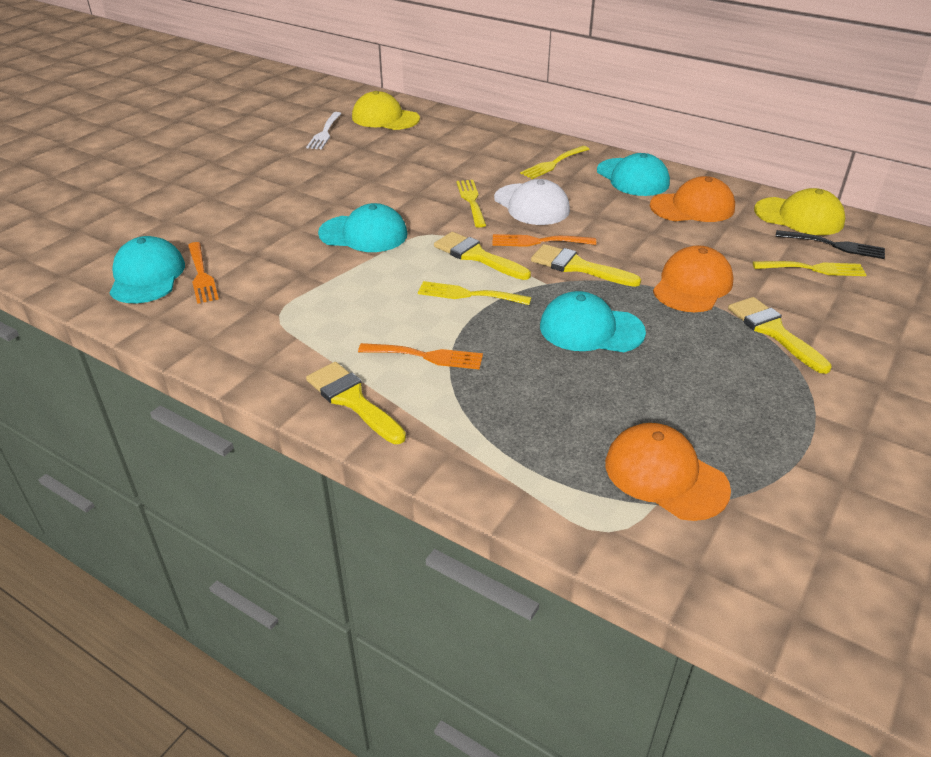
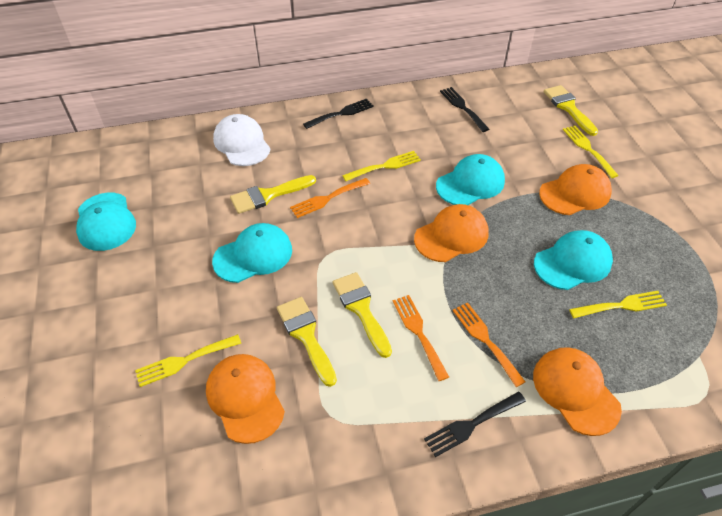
black fork: [775,230,885,259] = 1 -> [303,99,374,129] [424,392,526,457] [440,87,489,132] = 3
orange cap: [605,423,731,521] [650,176,735,222] [653,245,734,312] = 3 -> [206,354,285,444] [414,204,489,262] [533,347,622,436] [539,164,612,215] = 4
white fork: [306,112,342,149] = 1 -> none = 0
yellow cap: [352,91,420,130] [754,188,845,235] = 2 -> none = 0

